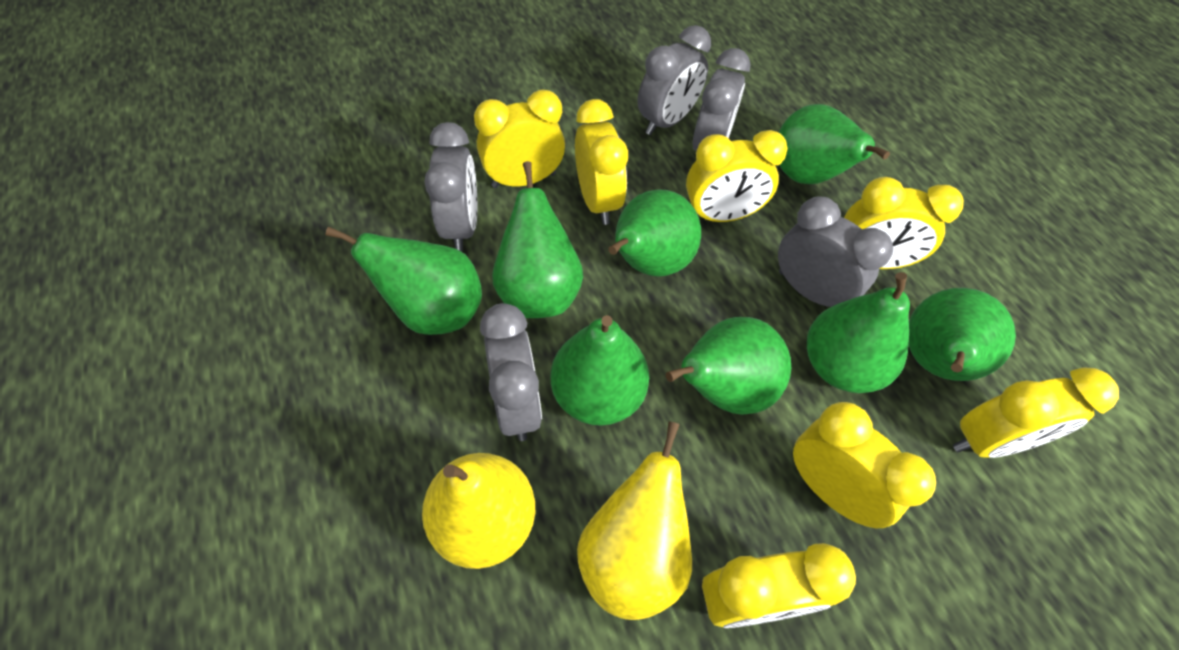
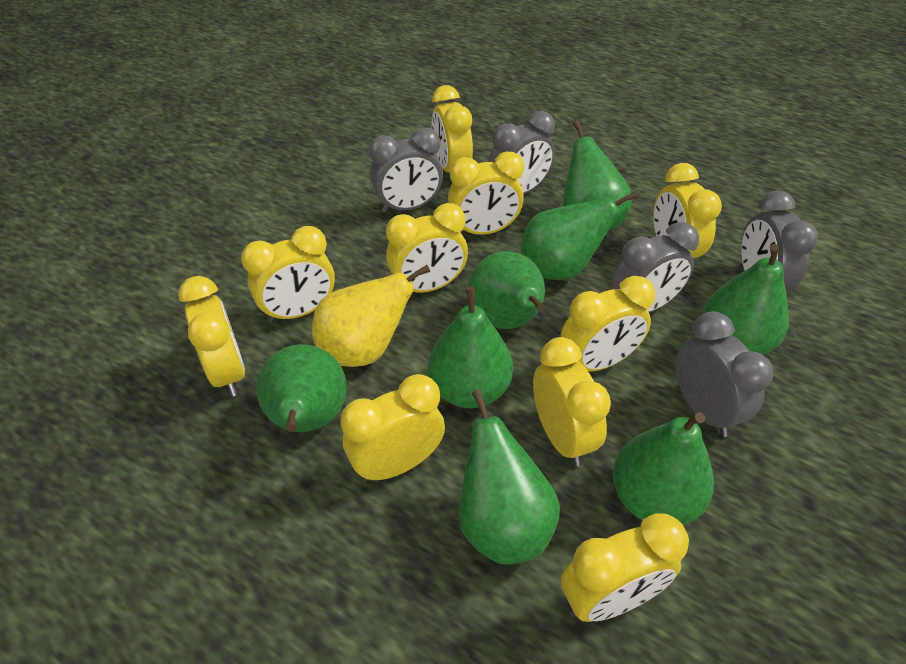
yellow clock: [474,89,565,188] [575,99,628,225] [686,130,788,222] [702,543,856,628] [793,402,936,528] [844,177,964,269] [953,367,1119,458] = 7 -> [178,276,245,397] [241,226,335,323] [341,374,445,482] [386,203,468,293] [432,85,473,173] [448,151,524,235] [533,337,611,467] [561,276,655,371] [561,513,689,622] [653,163,722,258] = 10
yellow pear: [422,453,535,569] [577,421,692,620] = 2 -> [312,265,430,367] = 1

